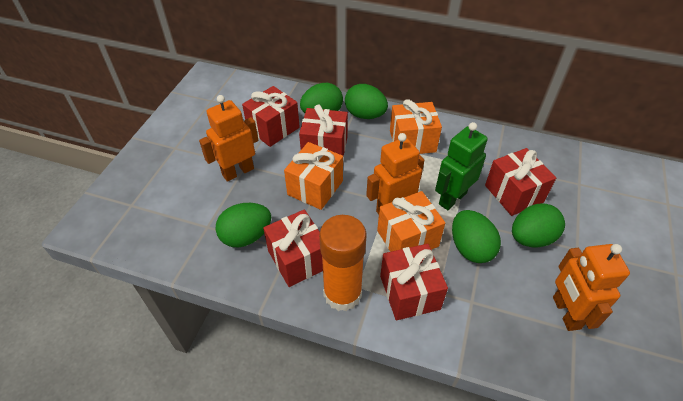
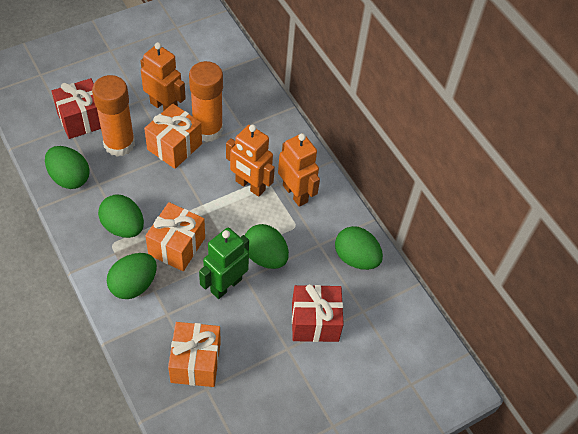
orange glue stick: [319,215,367,311] = 1 -> [92,75,135,156] [189,61,223,142] = 2
red gift: [242,86,300,147] [263,210,323,287] [299,104,348,156] [380,244,448,320] [485,148,556,216] = 5 -> [52,78,101,139] [292,284,344,342] = 2

